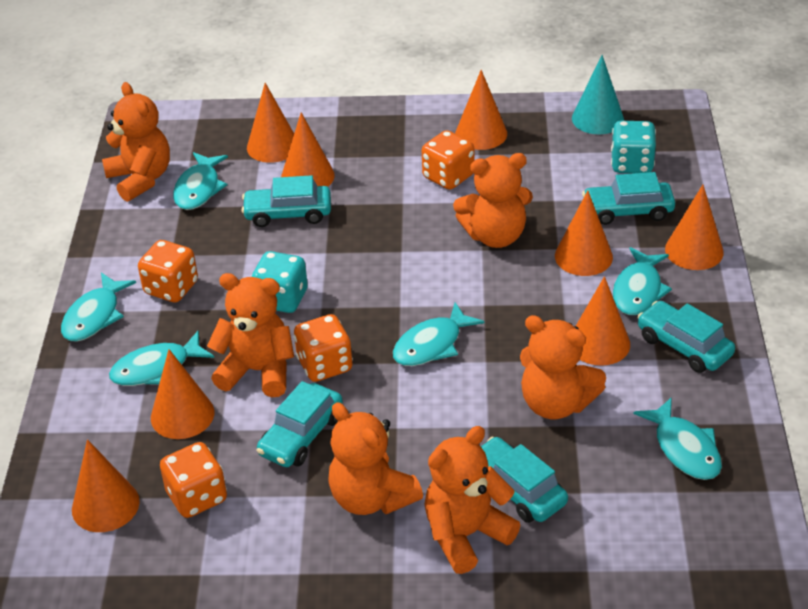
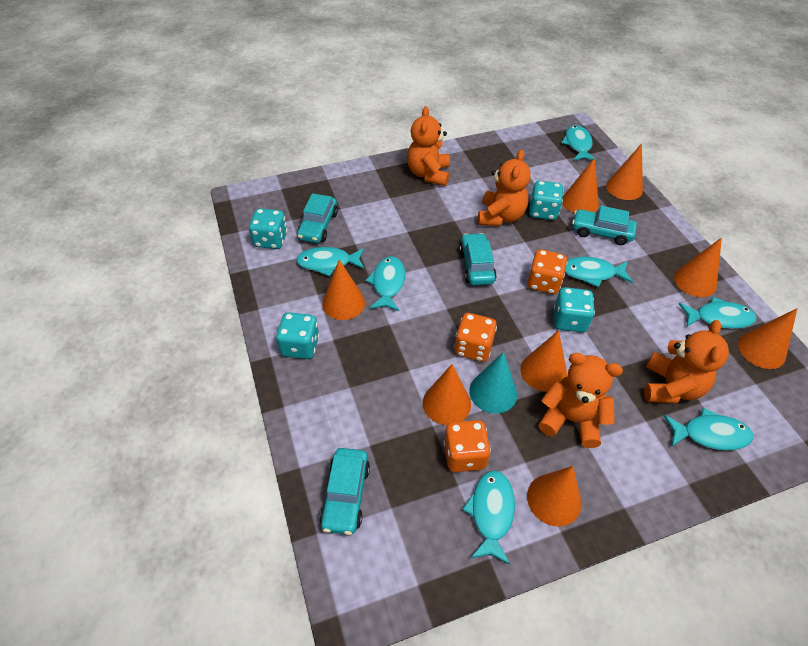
orange dice: [138,240,198,303] [160,442,227,518] [294,314,353,382] [422,130,475,190] = 4 -> [443,420,491,472] [454,313,497,362] [527,249,567,294] = 3
orange teddy bear: [102,82,170,202] [207,273,294,397] [328,402,423,515] [424,426,520,574] [453,153,533,248] [520,315,606,419] = 6 -> [407,106,450,186] [478,150,531,226] [538,353,623,448] [644,320,729,403] = 4
turquoise car: [242,175,331,227] [256,381,343,467] [481,437,568,523] [582,172,675,225] [637,301,735,373] = 5 -> [297,193,338,243] [320,448,370,535] [459,233,497,285] [572,206,637,245] = 4
turquoise dice: [251,251,308,313] [611,121,656,173] = 2 -> [249,208,288,249] [276,312,320,359] [529,181,564,220] [554,287,595,332] = 4
turquoise fish: [61,272,136,342] [109,330,214,386] [173,152,228,210] [393,302,484,366] [613,247,672,315] [634,397,722,480] = 6 -> [296,247,364,277] [365,256,405,311] [462,470,515,565] [561,125,597,161] [565,257,633,287] [664,408,753,450] [679,297,757,329] = 7

